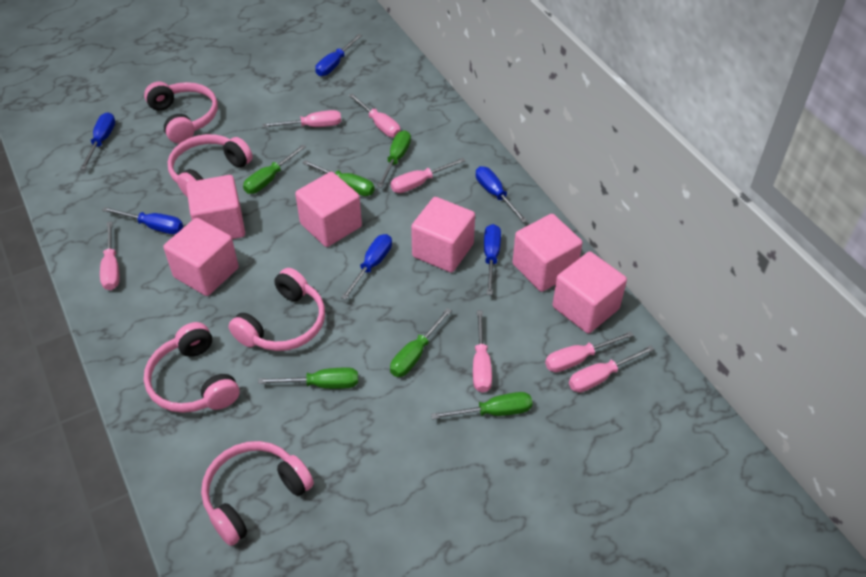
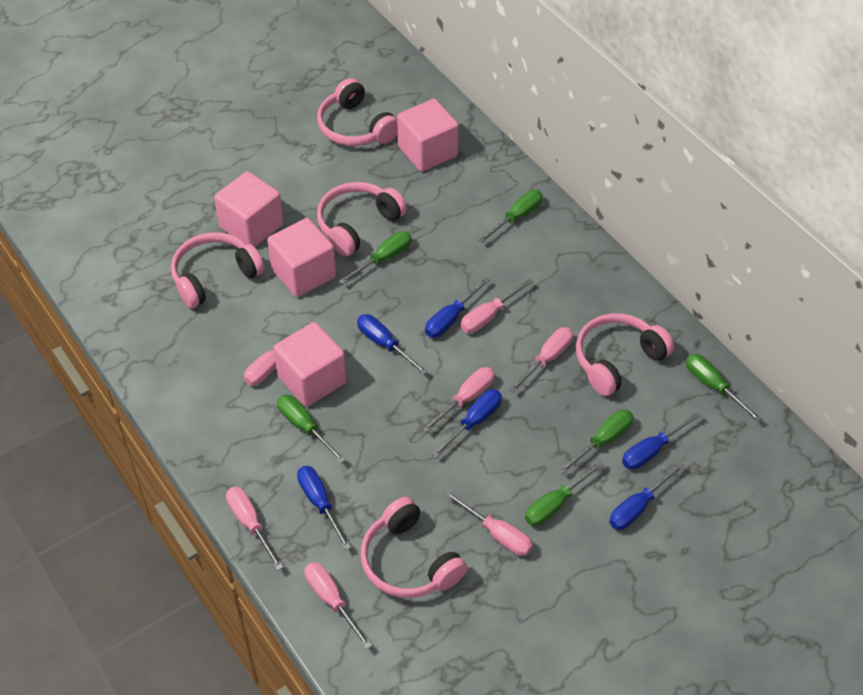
pink cube: [163,218,239,296] [186,175,245,239] [295,172,362,247] [411,197,475,273] [513,214,582,292] [552,252,627,333] = 6 -> [214,171,284,247] [267,218,336,297] [273,322,347,407] [397,99,459,172] = 4

